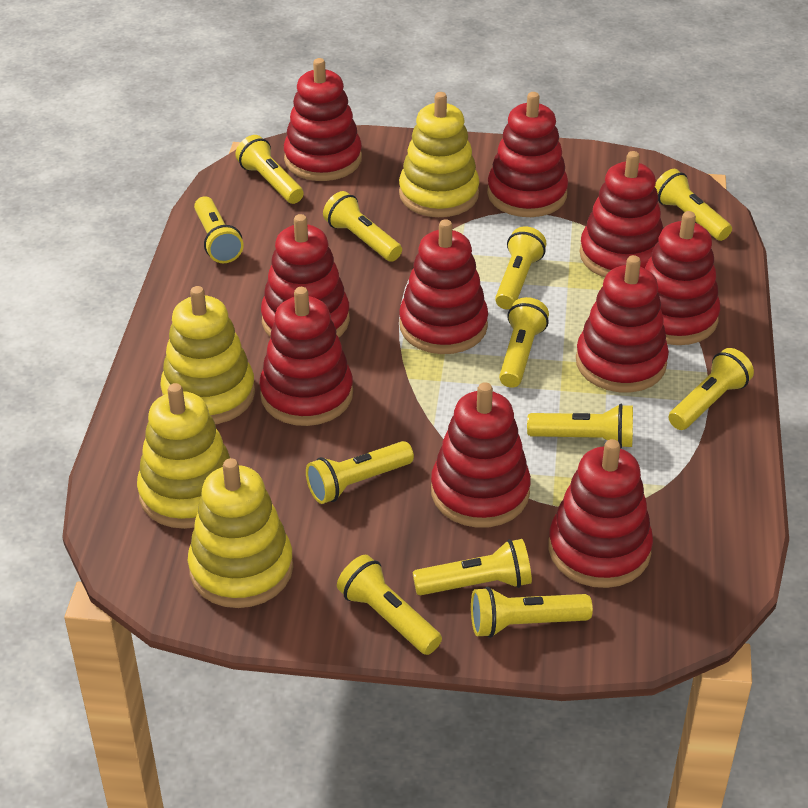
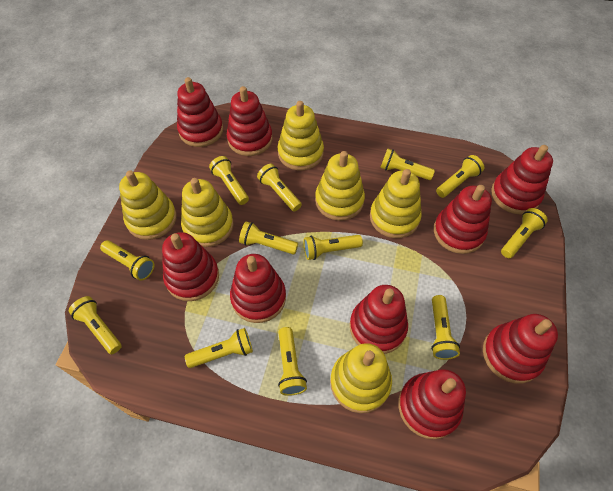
red stacking toy: [259,287,353,426] [261,214,350,338] [284,58,362,181] [399,219,488,354] [431,382,531,528] [487,92,568,217] [548,439,653,588] [576,255,669,392] [580,151,663,277] [645,211,720,345] = 10 -> [162,232,219,301] [177,77,223,147] [227,86,272,156] [230,254,286,323] [350,285,408,354] [398,369,466,439] [434,185,492,254] [483,314,558,384] [491,145,553,214] = 9
yellow stacking toy: [137,383,230,529] [160,286,255,424] [188,458,293,608] [399,92,479,217] = 4 -> [119,170,177,240] [181,178,234,247] [278,101,324,171] [315,151,365,221] [330,343,392,413] [370,169,422,238] = 6

